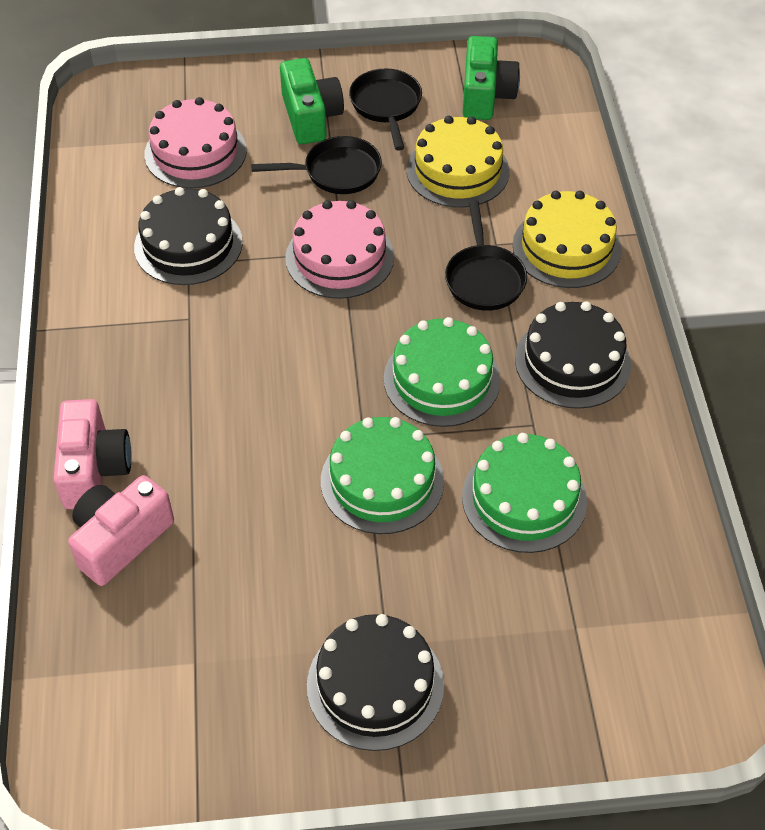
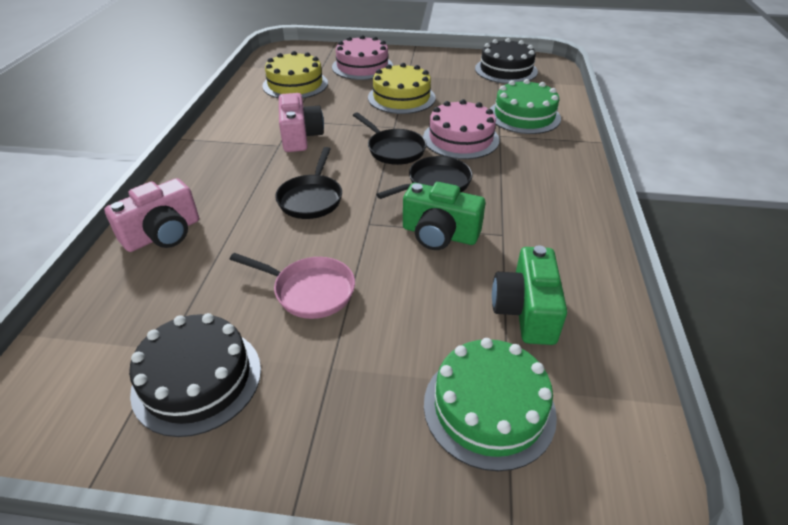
black cake: [134,187,243,285] [307,614,444,751] [515,302,631,409] = 3 -> [129,313,261,437] [475,38,538,84] = 2
green cake: [321,417,444,534] [384,317,501,427] [462,433,587,553] = 3 -> [424,338,557,471] [490,79,561,134] = 2
pink pan: none = 0 -> [230,253,355,319] = 1

